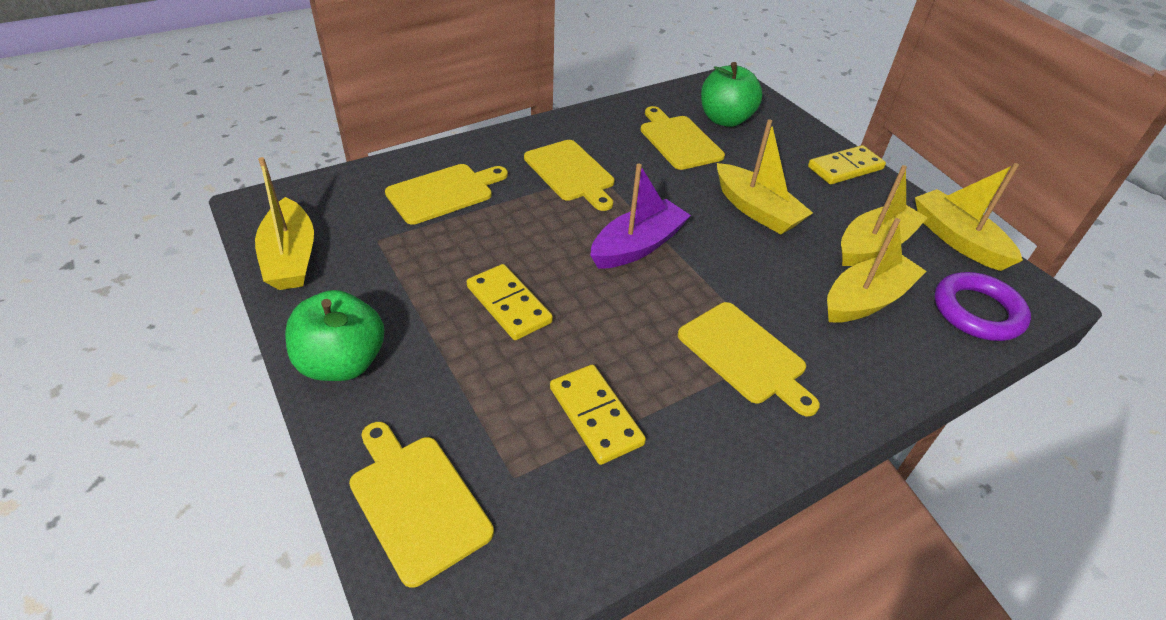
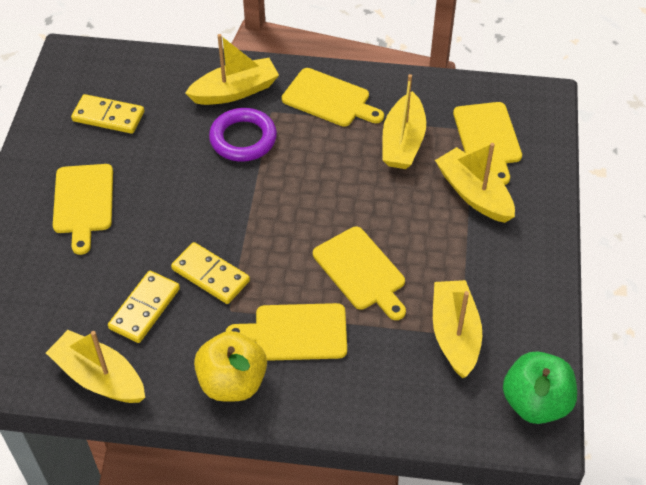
green apple: [285,290,384,381] [701,62,762,127] = 2 -> [503,352,577,424] = 1
purple boat: [590,164,691,269] = 1 -> none = 0
yellow apple: none = 0 -> [194,331,267,402] = 1

